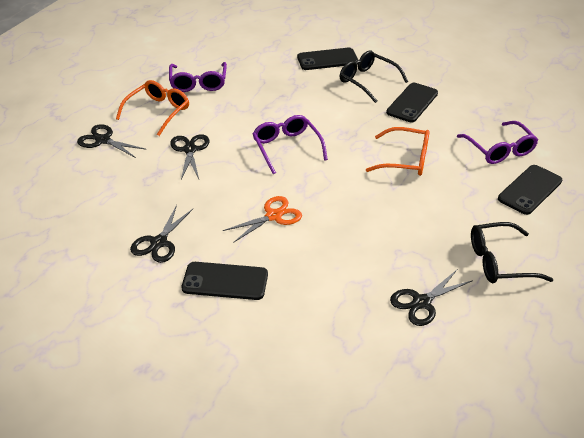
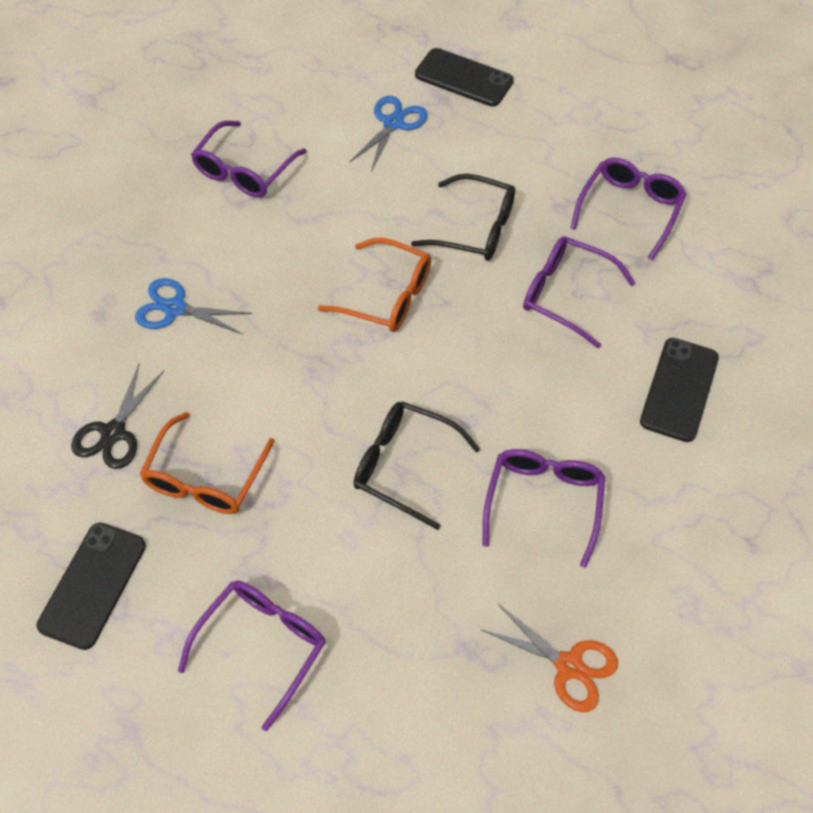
black phone: [181,262,268,300] [297,48,358,70] [386,83,438,122] [498,165,562,215] = 4 -> [37,523,146,650] [415,48,514,107] [640,338,719,442] = 3
black scissors: [77,124,147,158] [130,205,193,263] [170,134,209,179] [390,270,473,326] = 4 -> [71,363,164,469] = 1
blue scissors: none = 0 -> [135,278,252,334] [349,96,428,171] = 2
purple glasses: [169,62,227,92] [253,115,328,174] [457,121,538,164] = 3 -> [178,581,325,731] [191,121,307,198] [482,449,605,568] [523,236,635,348] [571,158,686,260] = 5

